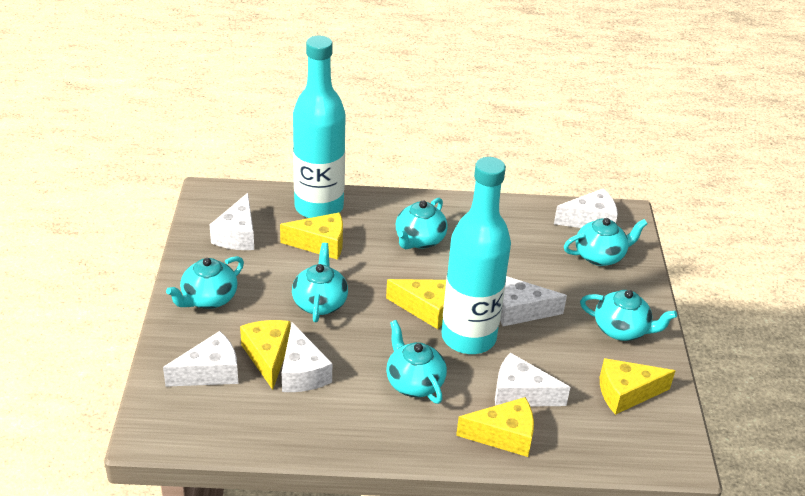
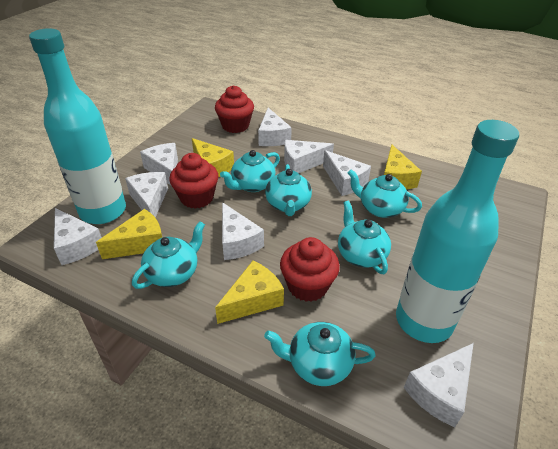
red cupcake: none = 0 -> [170,153,219,209] [215,85,254,133] [280,237,340,302] = 3
white cheese: [163,331,238,387] [209,193,254,250] [282,323,332,392] [495,353,570,407] [500,276,567,326] [554,189,618,228] = 6 -> [54,208,102,265] [125,172,168,217] [140,143,178,185] [222,202,264,260] [258,108,292,146] [284,140,334,173] [323,150,371,196] [404,343,474,427] = 8
yellow cheese: [240,320,290,390] [280,212,343,260] [386,279,446,329] [456,397,534,457] [600,358,675,415] = 5 -> [96,209,162,259] [192,138,234,177] [215,261,284,324] [384,144,422,189] = 4

